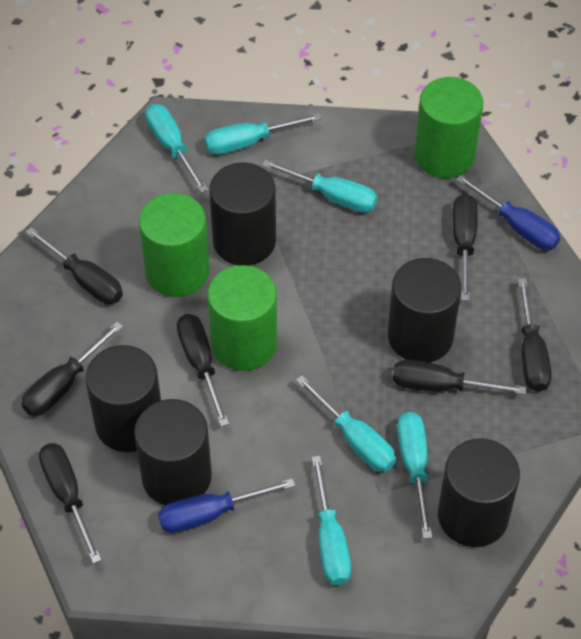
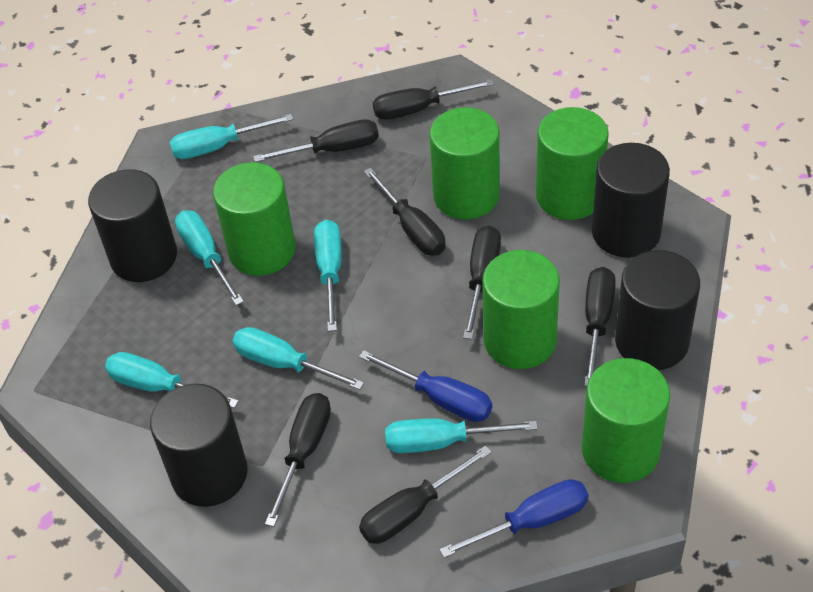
black cylinder: [86,345,161,452] [134,399,212,505] [209,162,276,266] [388,258,461,363] [438,438,520,547] = 5 -> [88,169,177,282] [150,384,248,507] [592,143,670,258] [615,250,700,370] = 4
green cylinder: [139,193,210,297] [207,265,277,371] [414,77,483,178] = 3 -> [213,162,296,276] [429,107,500,220] [482,250,560,369] [536,107,609,220] [582,358,670,483] = 5

